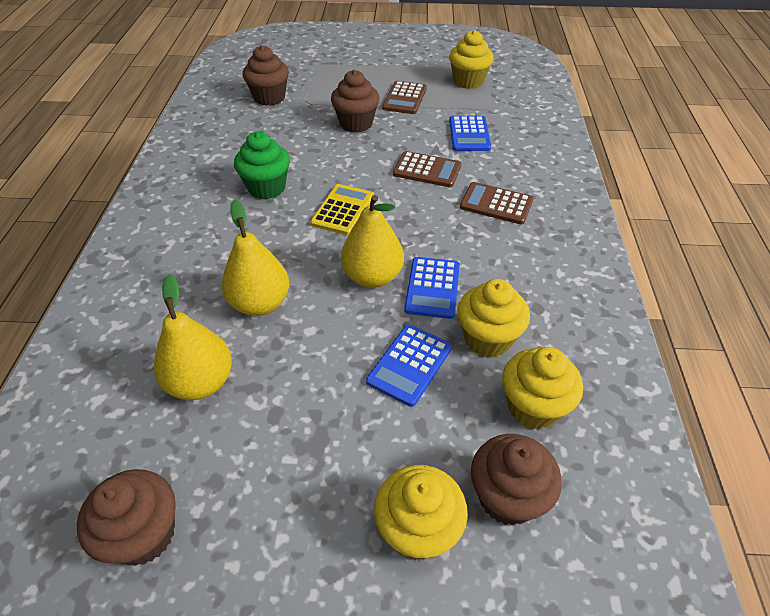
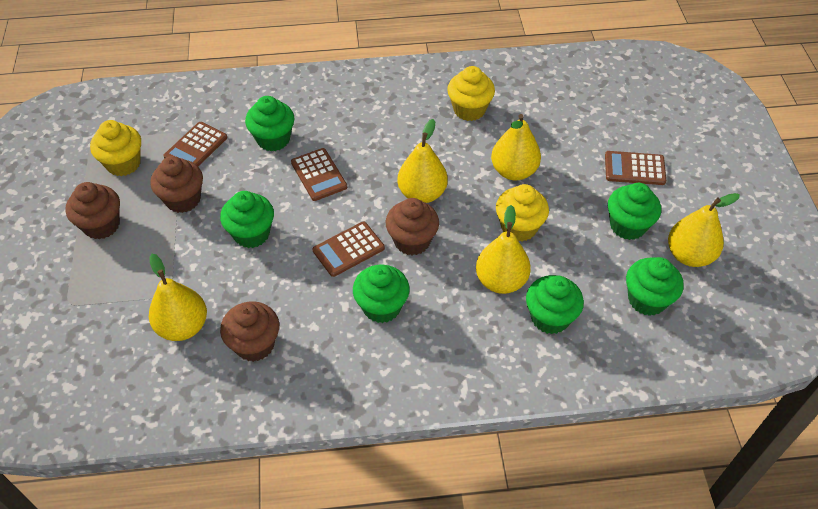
blue calculator: [366,325,452,407] [404,257,460,319] [449,116,491,151] = 3 -> none = 0
brown calculator: [382,81,427,114] [393,151,461,187] [460,182,533,225] = 3 -> [163,122,227,166] [291,148,347,201] [313,222,385,277] [605,151,666,185] = 4
green cupcake: [234,131,290,199] = 1 -> [220,191,274,248] [245,96,294,151] [353,264,410,323] [526,275,584,334] [608,183,661,240] [626,257,684,316] = 6
yellow calculator: [310,184,374,235] = 1 -> none = 0
yellow cupcake: [374,465,468,560] [449,30,494,89] [457,279,530,358] [502,347,583,429] = 4 -> [90,120,141,176] [447,66,495,121] [496,184,549,242] = 3
yellow pear: [154,274,232,400] [222,199,289,316] [341,195,404,288] = 3 -> [149,254,207,341] [398,119,448,203] [476,205,531,294] [491,114,541,180] [668,193,740,267] = 5

